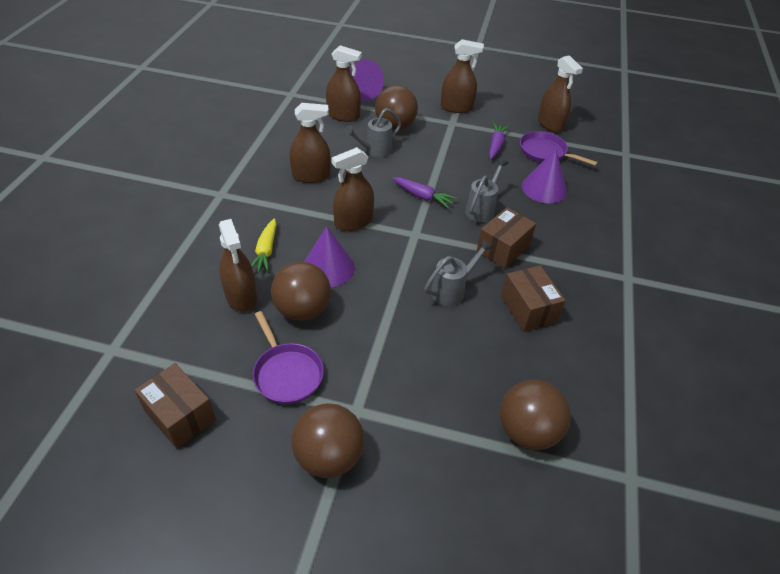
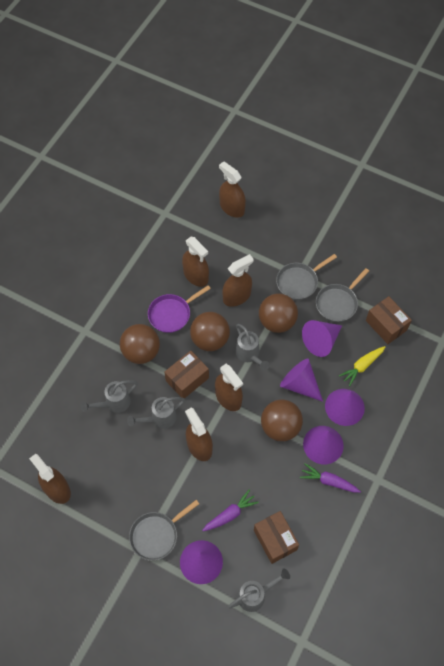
grey pan: none = 0 -> [129,500,199,561] [276,254,337,300] [316,268,369,322] = 3
grey watering can: [344,108,401,158] [425,239,493,306] [465,158,509,222] = 3 -> [80,380,138,413] [127,397,185,429] [228,568,290,612] [236,324,269,371] = 4
purple cone: [304,226,355,287] [350,59,384,101] [522,149,567,203] = 3 -> [180,540,223,584] [280,359,323,402] [302,320,342,357] [303,426,344,464] [325,389,365,426] = 5
purple pan: [253,311,324,404] [520,131,598,166] = 2 -> [148,285,211,333] = 1

